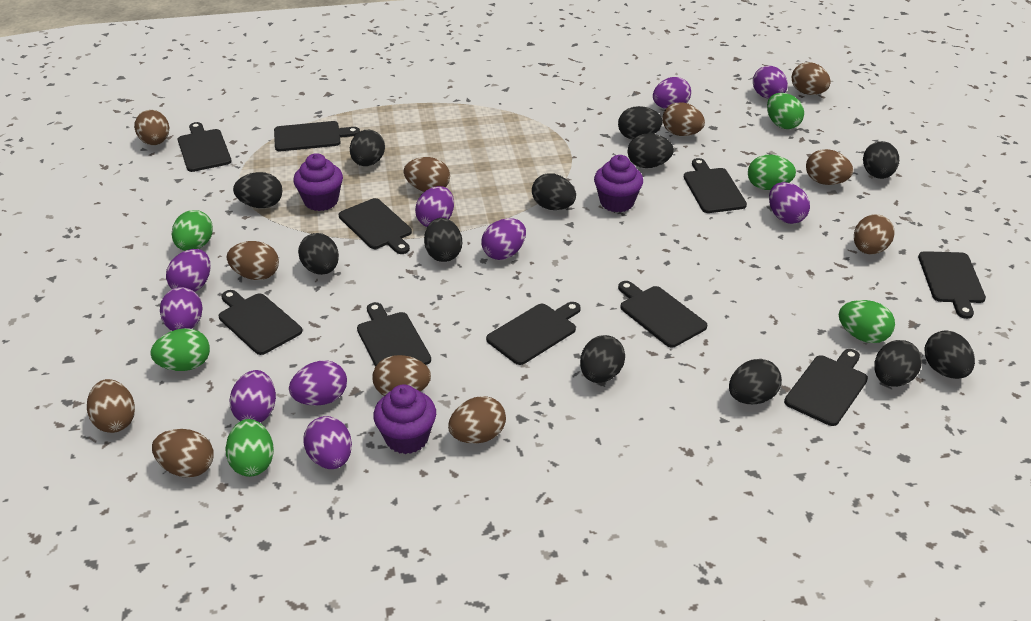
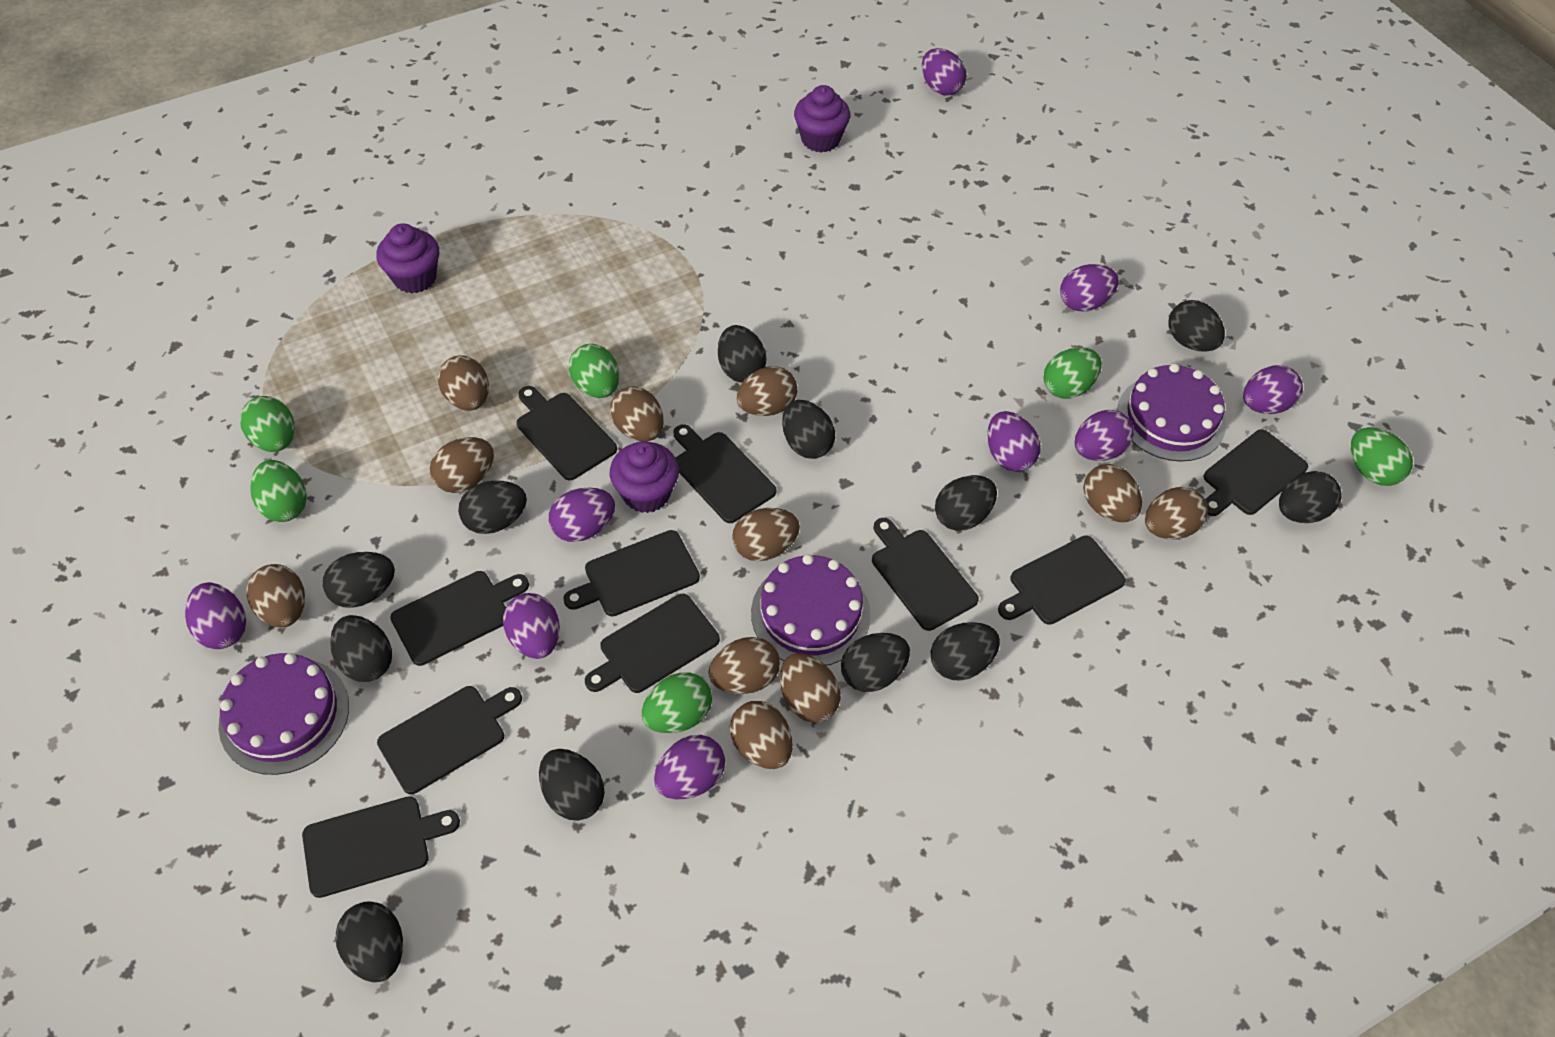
purple cake: none = 0 -> [219,653,349,775] [751,554,871,666] [1117,363,1226,462] = 3
purple egg: [160,287,203,331] [166,249,210,292] [229,370,276,422] [289,360,347,406] [303,416,352,469] [415,186,454,227] [482,218,526,260] [653,77,691,109] [753,66,788,99] [769,182,810,224] = 10 -> [185,582,246,649] [503,593,560,659] [549,487,615,542] [654,735,725,799] [922,48,967,96] [987,411,1040,472] [1060,264,1118,312] [1075,410,1134,461] [1243,365,1303,414] = 9

